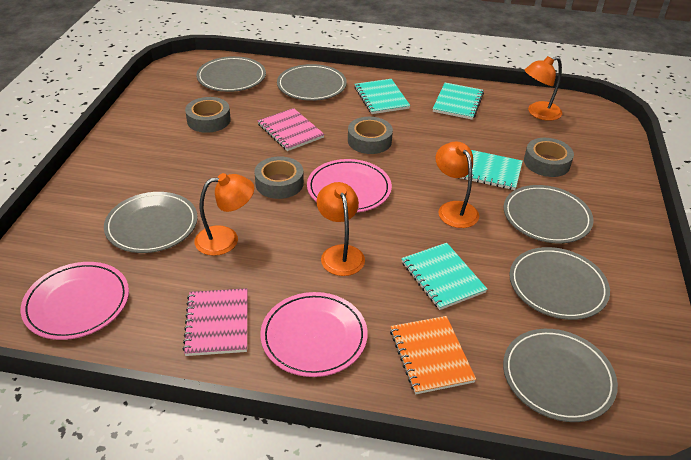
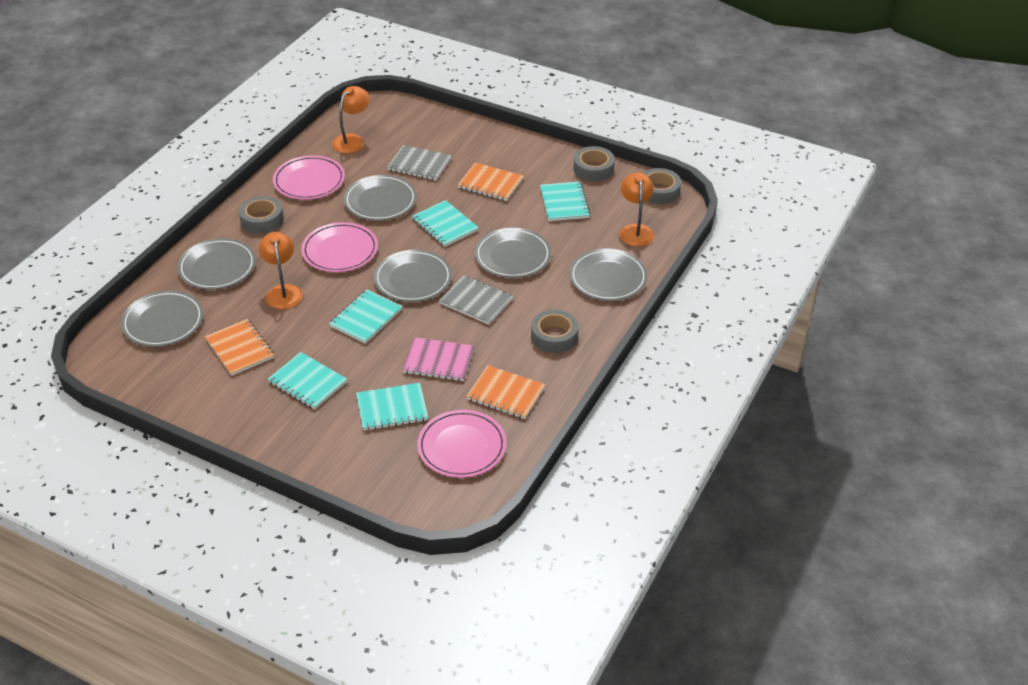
grey notebook: none = 0 -> [387,145,452,181] [439,275,513,325] = 2
orange lamp: [194,173,254,256] [316,182,365,276] [436,141,479,228] [524,56,562,121] = 4 -> [259,232,303,309] [332,86,370,153] [620,172,654,246] = 3
orange notebook: [390,316,476,394] = 1 -> [205,319,274,376] [458,163,524,201] [466,365,545,419] = 3
pink notebook: [183,288,247,356] [257,108,325,151] = 2 -> [402,337,474,381] = 1
turquoise notebook: [354,79,410,114] [401,243,487,310] [433,83,484,120] [461,150,523,190] = 4 -> [268,352,347,409] [329,290,403,344] [356,383,428,431] [412,200,479,247] [540,181,591,221] = 5

